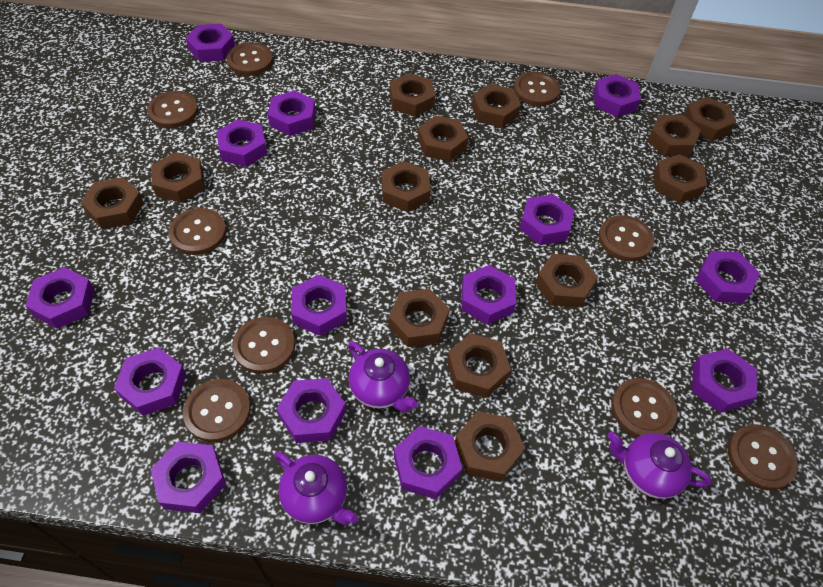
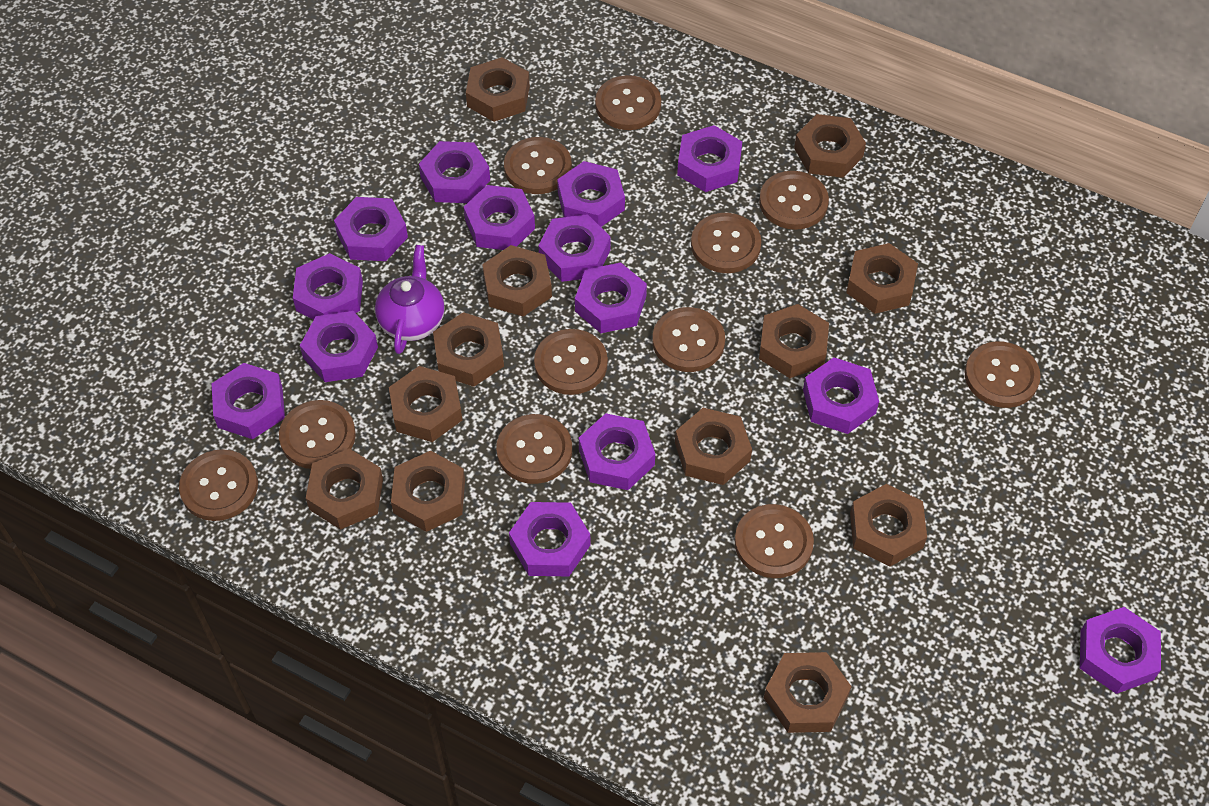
brown button: [147,91,198,128] [168,208,226,255] [183,379,251,442] [226,42,273,76] [232,317,295,374] [514,72,560,106] [599,215,654,262] [611,378,677,437] [727,424,798,490] = 9 -> [179,449,258,521] [279,400,356,469] [496,414,572,484] [504,137,572,194] [534,329,608,395] [595,75,661,130] [652,307,725,372] [691,213,761,273] [735,504,814,578] [759,171,829,230] [965,341,1041,408] = 11
brown nut: [80,177,144,229] [151,152,205,203] [382,161,431,212] [388,289,450,347] [390,73,435,117] [417,115,468,161] [447,333,511,398] [455,411,525,481] [472,84,521,128] [536,254,598,307] [648,115,701,156] [653,154,707,203] [683,97,736,141] = 13 -> [306,449,383,530] [389,366,462,442] [391,451,465,532] [433,312,504,387] [466,57,530,122] [482,245,552,317] [675,408,752,485] [759,304,829,378] [764,652,852,733] [794,114,866,178] [846,243,918,314] [850,484,927,566] = 12
purple teapot: [274,451,358,525] [348,341,418,412] [608,432,712,499] = 3 -> [375,245,445,354] = 1

